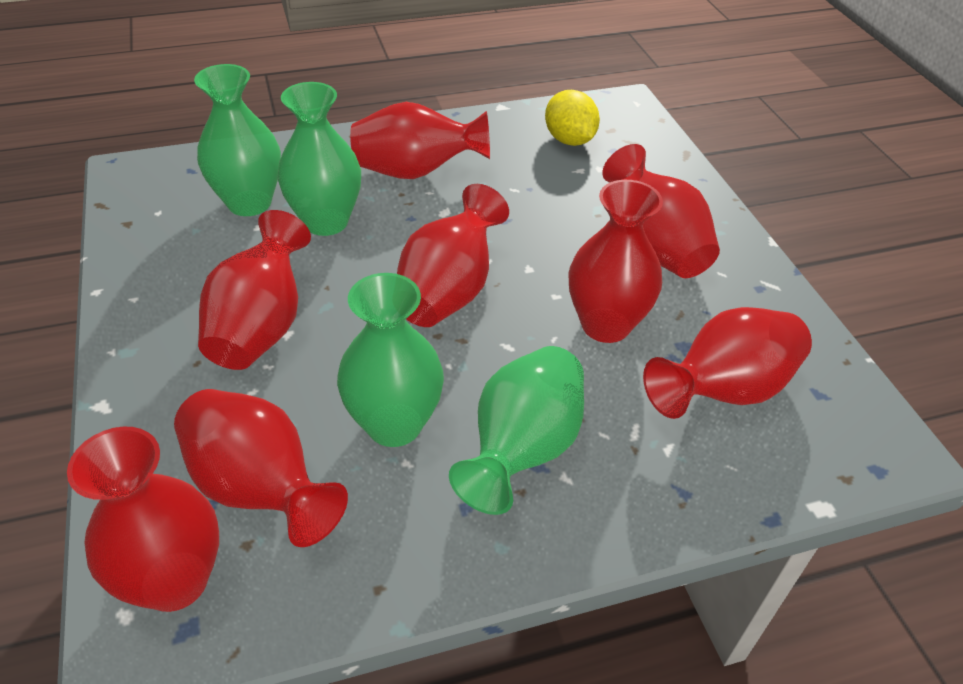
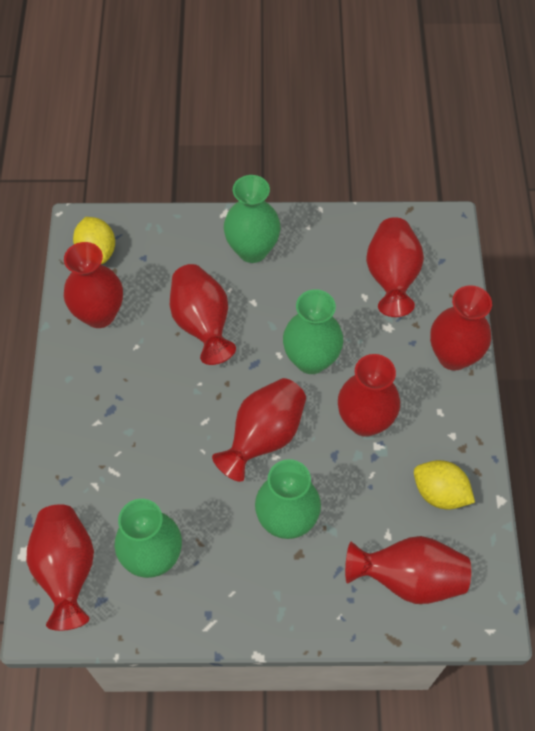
yellow lemon: [545,90,600,146] = 1 -> [73,217,115,264] [414,460,475,510] = 2

